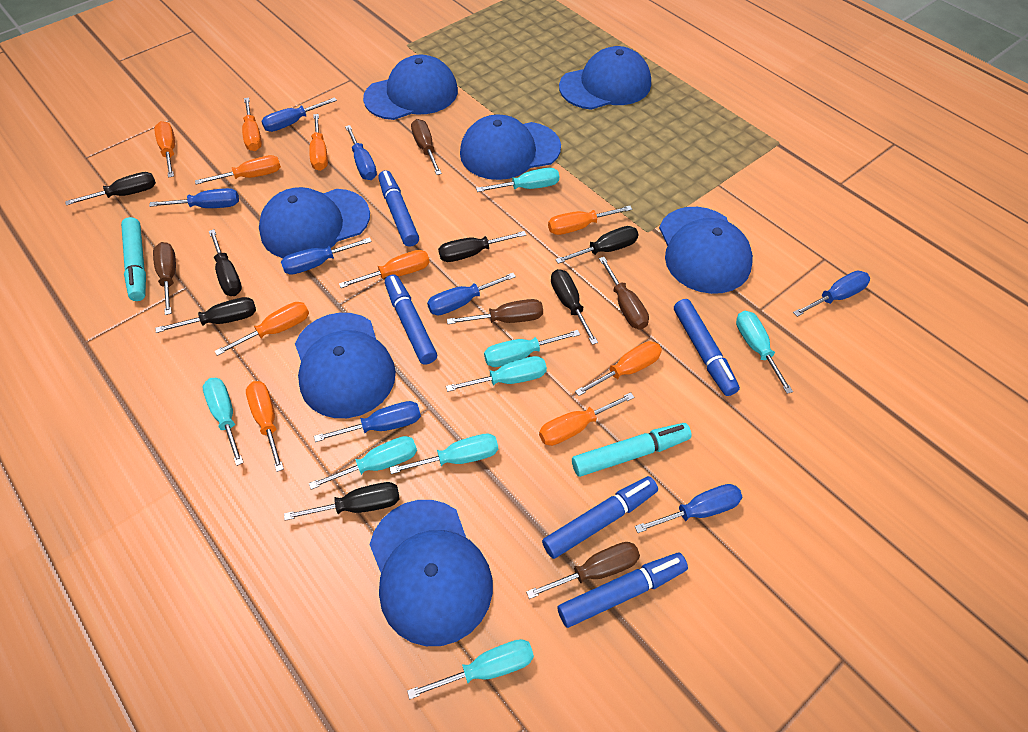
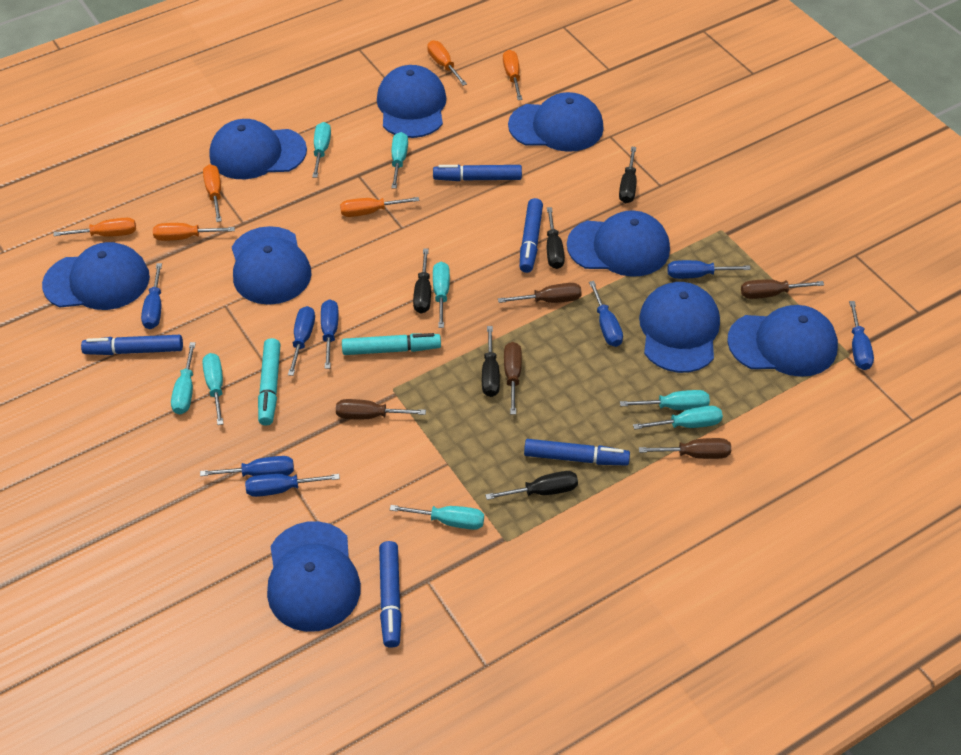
black screwdriver: [65,172,156,205] [155,297,256,333] [209,229,242,296] [284,482,400,521] [438,231,526,262] [551,269,598,345] [555,226,639,264] = 7 -> [413,249,431,314] [482,326,500,397] [485,471,578,500] [547,207,565,269] [619,147,637,203] = 5
blue cap: [259,187,370,258] [295,313,396,418] [363,55,458,120] [369,500,493,646] [460,114,561,180] [559,46,651,110] [659,207,753,294] = 7 -> [42,242,150,310] [209,119,307,179] [232,226,312,305] [267,521,361,632] [377,65,446,138] [508,92,604,152] [567,210,670,277] [639,282,720,373] [727,305,838,377] = 9
orange screwdriver: [154,121,175,178] [195,155,281,185] [214,302,309,356] [242,97,262,151] [246,381,284,472] [309,114,328,171] [339,250,430,288] [539,392,635,446] [548,206,632,235] [575,341,662,396] = 10 -> [53,218,136,237] [153,223,235,241] [203,164,222,222] [340,197,420,217] [427,40,467,86] [503,50,522,100] = 6

